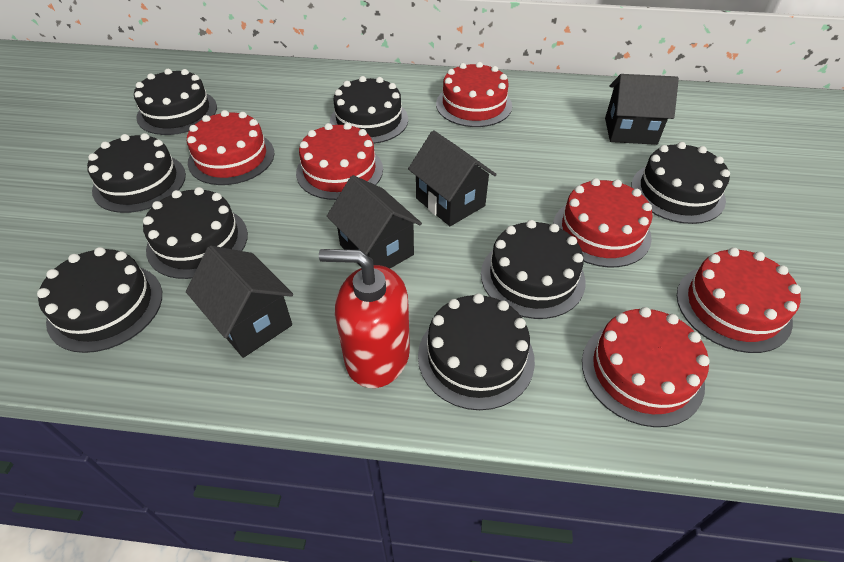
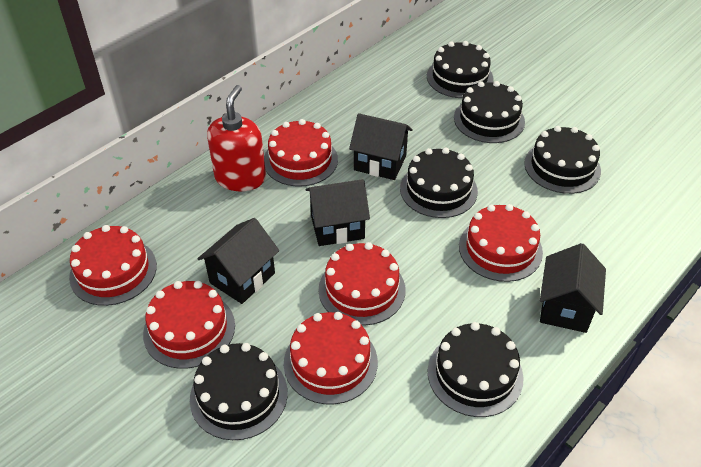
black cake: [37,247,162,353] [87,133,186,213] [134,69,217,135] [143,187,248,279] [330,76,408,144] [418,293,535,410] [481,220,585,319] [631,142,730,224] = 8 -> [190,343,288,440] [400,148,478,218] [427,41,494,98] [427,322,524,417] [454,81,525,143] [524,126,601,194] = 6

